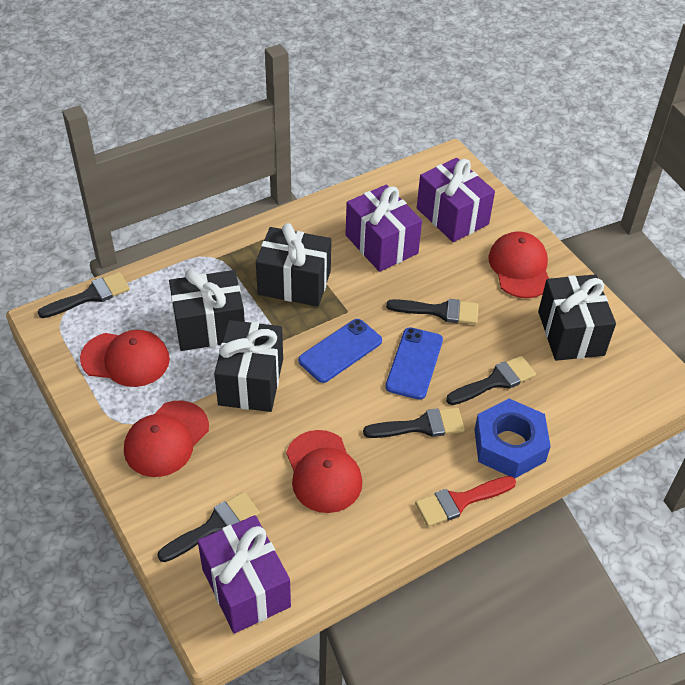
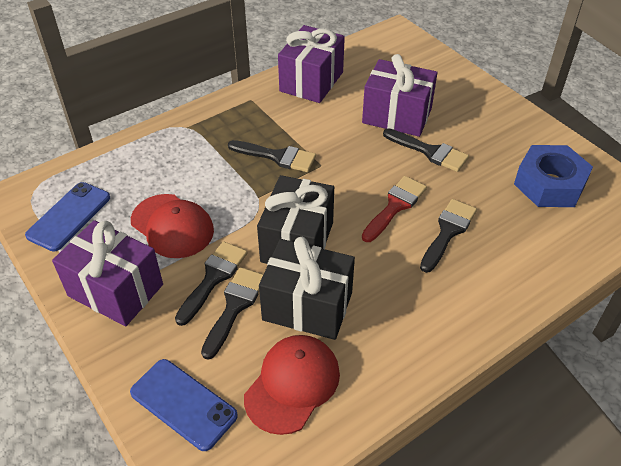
black gift: [169,269,245,351] [214,320,283,412] [256,223,331,307] [538,274,616,361] = 4 -> [257,175,334,264] [259,237,355,340] = 2
red cap: [80,330,170,387] [124,400,209,477] [286,430,362,513] [488,232,549,298] = 4 -> [131,194,214,258] [244,335,340,435] = 2

